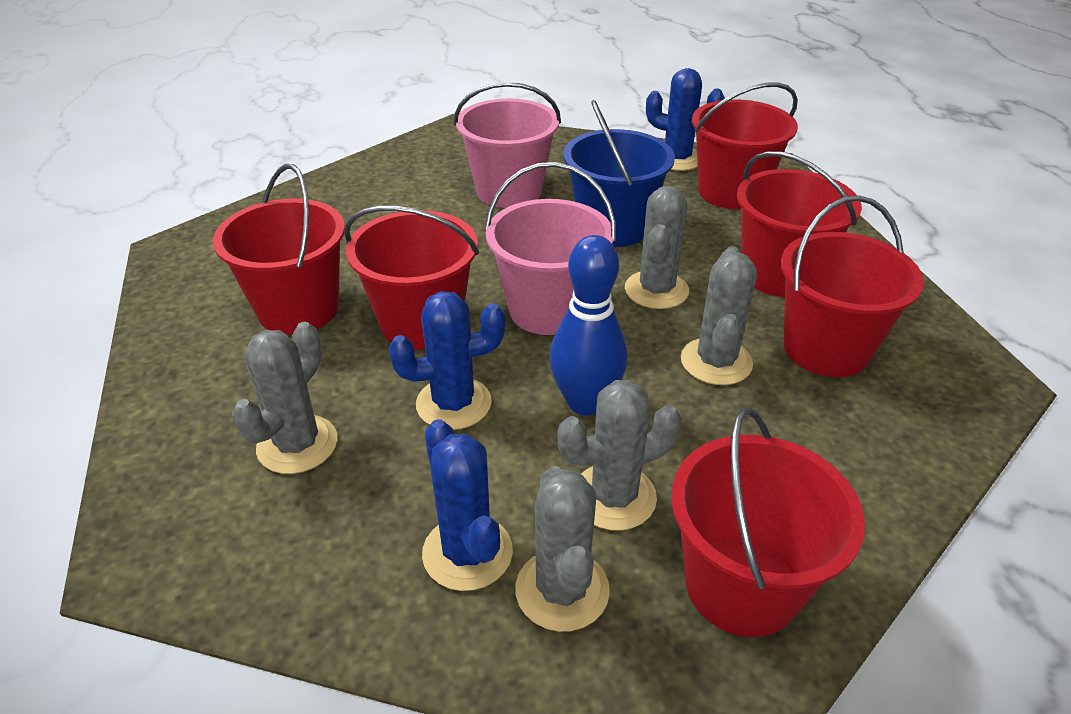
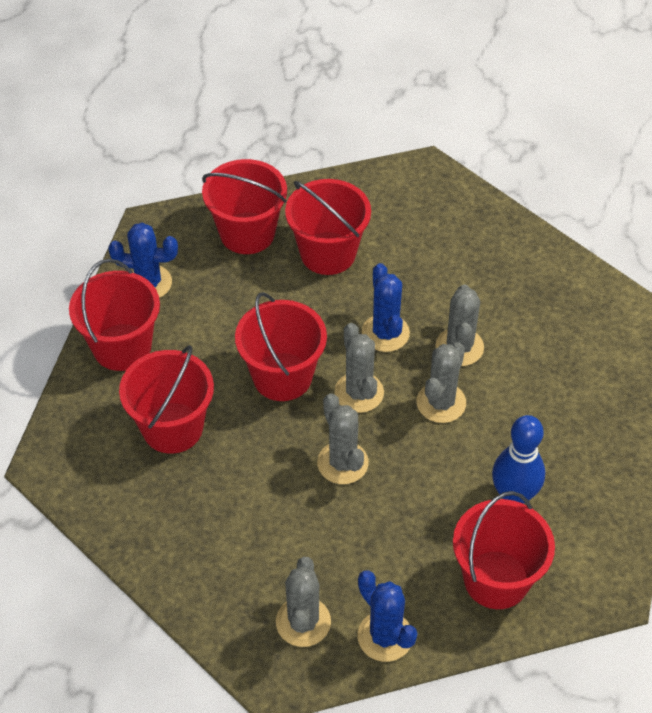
blue bucket: [563,100,675,247] = 1 -> none = 0
pink bucket: [454,82,561,208] [485,162,616,335] = 2 -> none = 0

